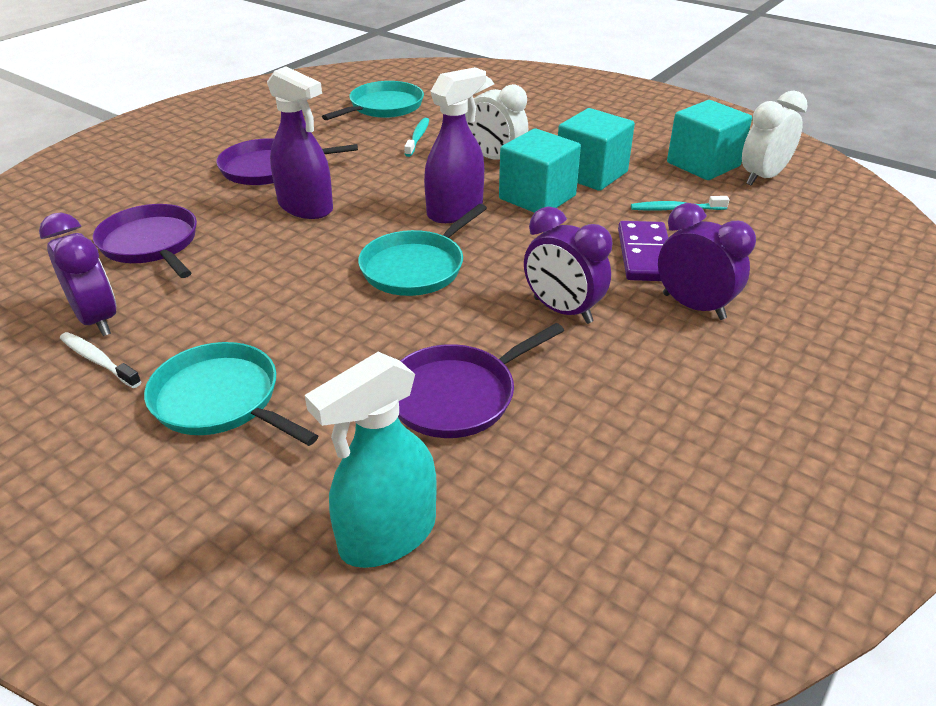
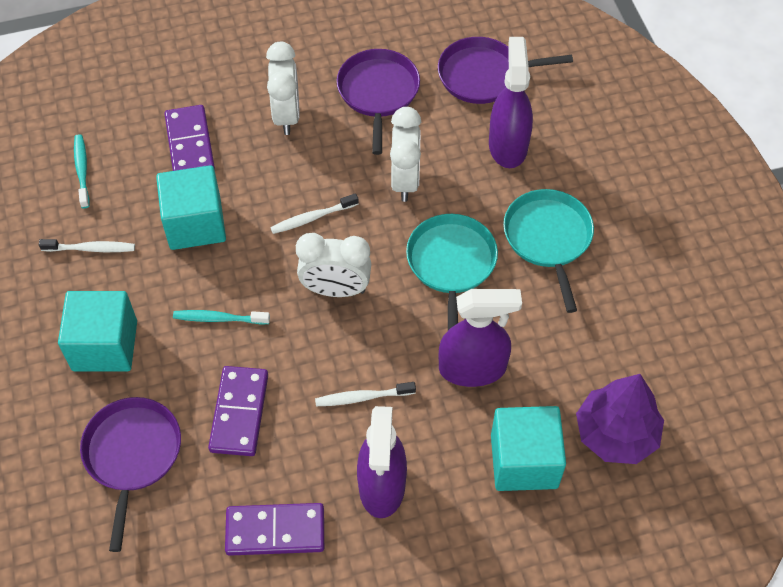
purple clock: [39,213,117,336] [524,206,612,324] [658,203,756,320] = 3 -> none = 0
purple domino: [618,221,668,281] = 1 -> [164,105,215,171] [208,366,268,456] [225,503,324,556] = 3
purple spray bottle: [267,66,333,219] [424,67,486,223] = 2 -> [357,406,407,518] [438,289,522,387] [489,37,533,168] = 3
purple tree: none = 0 -> [576,374,664,464] = 1
turquoise pan: [144,342,318,446] [322,81,424,120] [358,204,487,296] = 3 -> [406,214,498,330] [503,189,594,313] = 2
turquoise spray bottle: [305,352,437,568] = 1 -> none = 0
white clock: [465,76,528,160] [742,90,808,186] = 2 -> [266,42,300,135] [296,233,371,297] [390,107,421,202] = 3
white toothbrush: [60,332,142,388] = 1 -> [39,239,135,252] [270,193,359,234] [315,382,416,406] = 3

